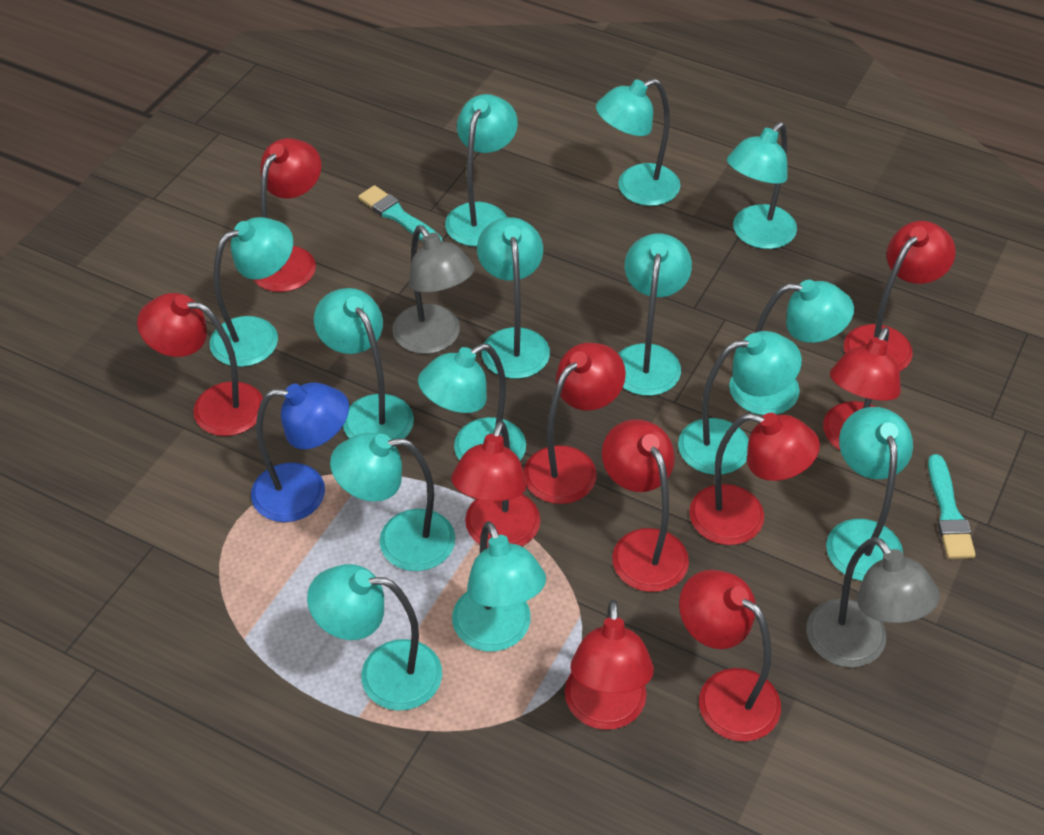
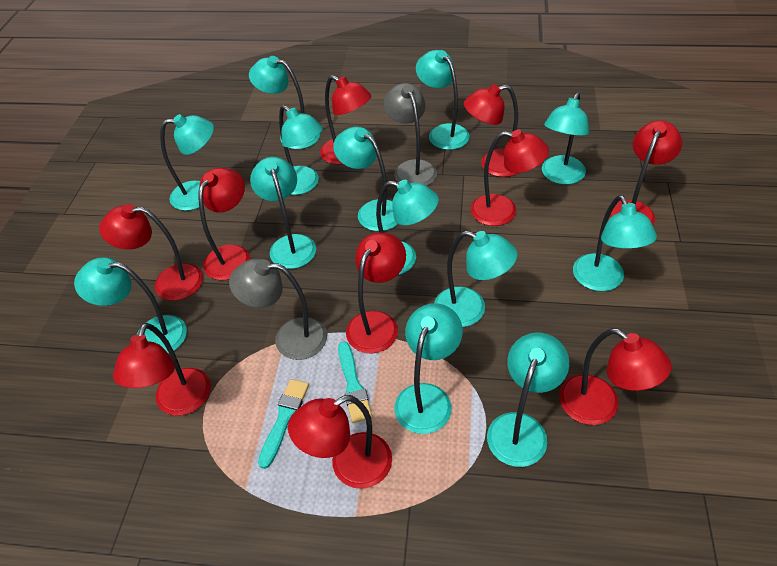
blue lamp: [251,382,349,522] = 1 -> none = 0
turquoise lamp: [210,217,293,367] [307,564,442,711] [314,288,414,440] [330,433,455,571] [418,344,526,461] [445,94,518,246] [452,521,546,651] [477,217,550,379] [596,79,680,206] [618,233,692,396] [678,331,802,475] [727,122,797,249] [729,280,854,415] [826,407,913,581] = 14 -> [74,257,187,354] [160,114,214,211] [249,56,320,149] [250,157,316,269] [279,105,323,195] [333,127,398,231] [376,180,439,275] [395,303,463,434] [416,50,470,150] [434,231,518,327] [487,333,569,467] [542,92,589,185] [573,195,657,291] = 13

